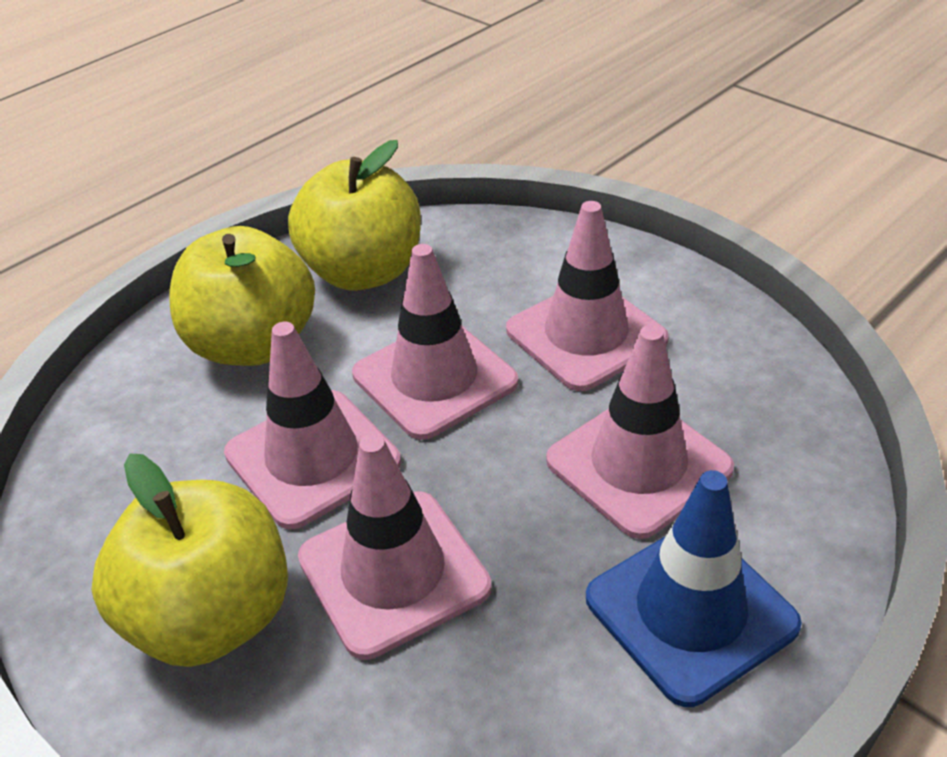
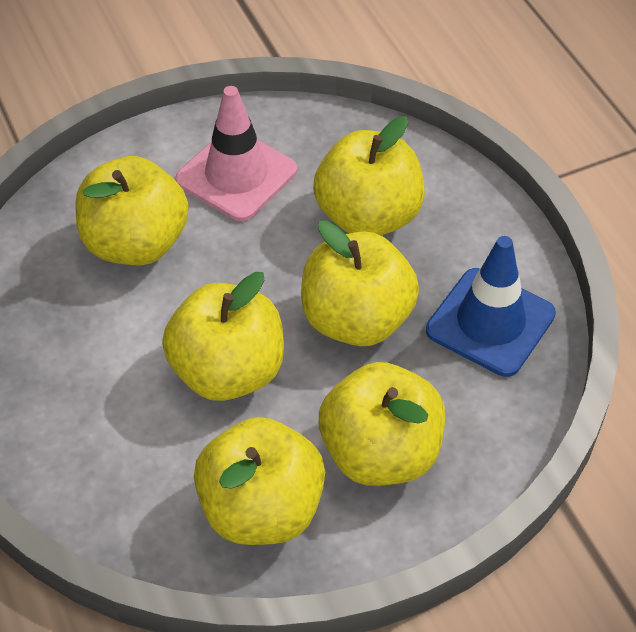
pink traffic cone: [224,322,401,529] [298,434,492,660] [352,244,518,440] [506,201,669,391] [546,325,734,539] = 5 -> [176,86,297,221] = 1
yellow apple: [91,453,288,667] [169,226,315,366] [288,140,421,291] = 3 -> [76,156,189,265] [162,272,284,401] [194,417,325,545] [301,221,419,346] [313,116,425,236] [319,362,445,486] = 6

